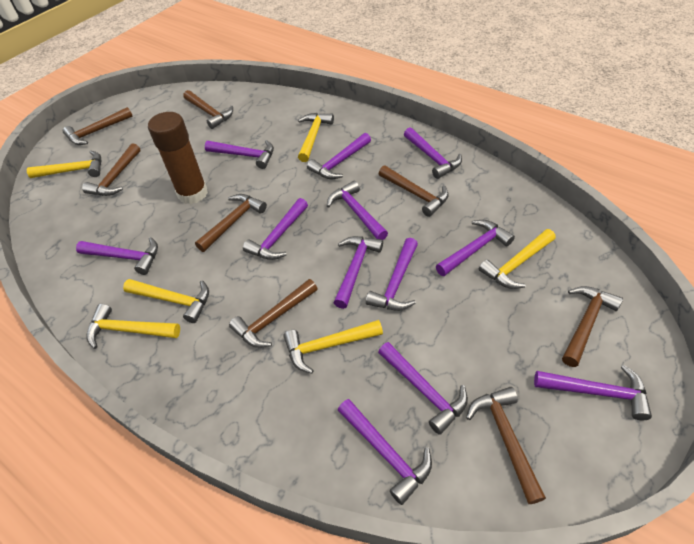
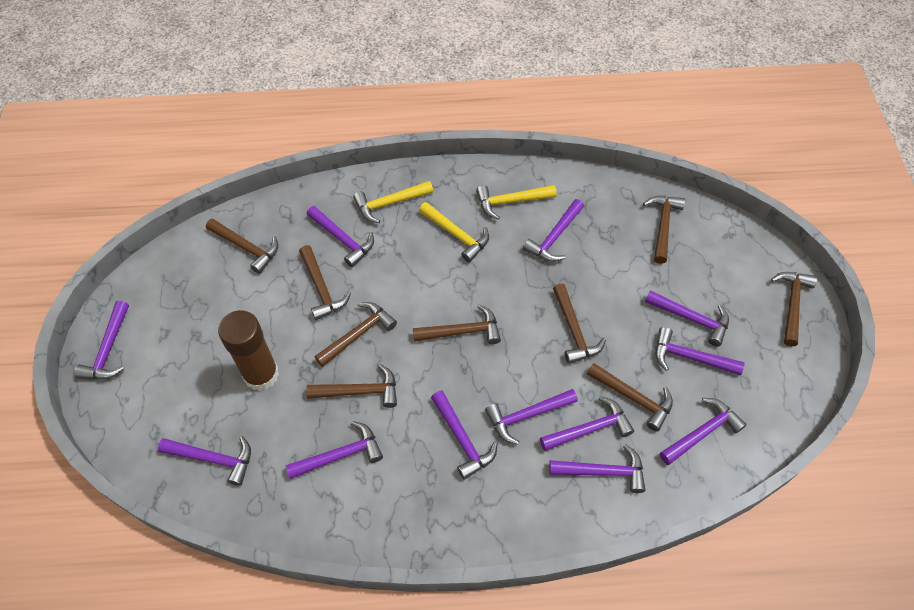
brown hammer: [63,107,133,145] [82,143,140,196] [183,90,233,129] [195,194,267,252] [229,279,318,348] [379,165,449,217] [466,387,546,504] [562,286,623,367] = 8 -> [206,218,278,274] [299,245,351,320] [306,364,397,408] [315,302,397,367] [413,305,501,344] [553,283,606,364] [587,363,673,432] [643,196,685,264] [771,272,817,346] = 9
yellow hammer: [27,151,101,178] [86,304,180,349] [123,279,209,323] [283,320,383,374] [298,113,334,162] [479,229,556,289] = 6 -> [353,181,433,223] [419,202,489,262] [476,185,556,219] = 3

